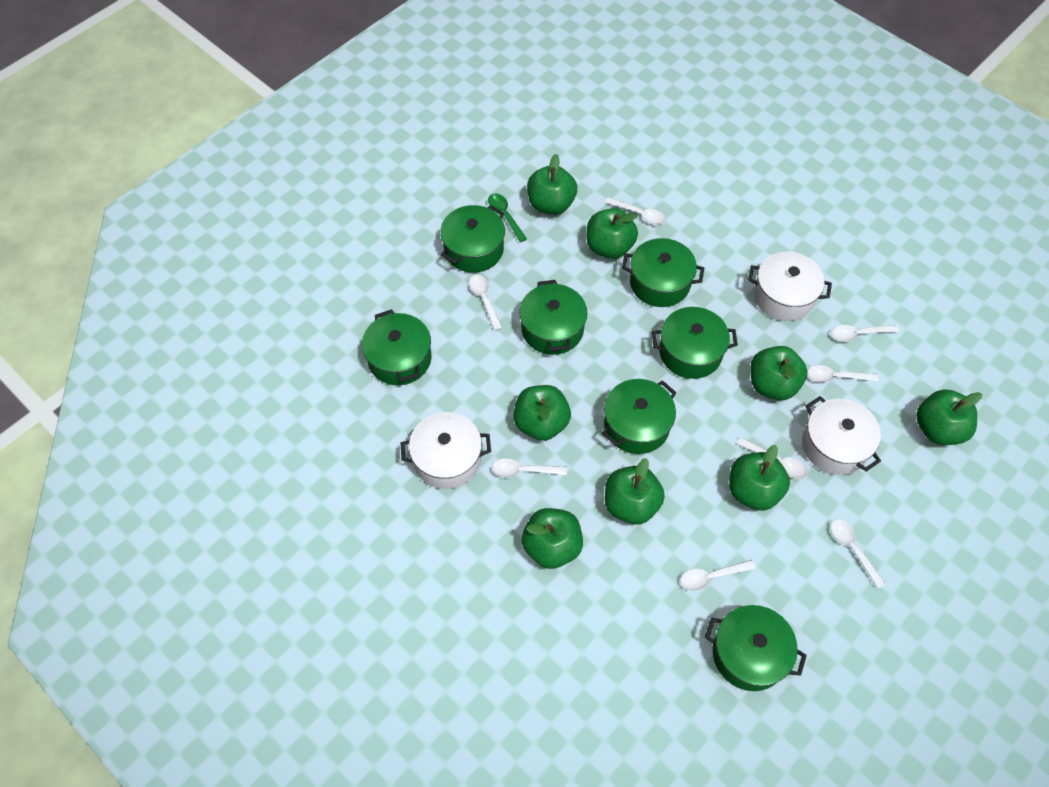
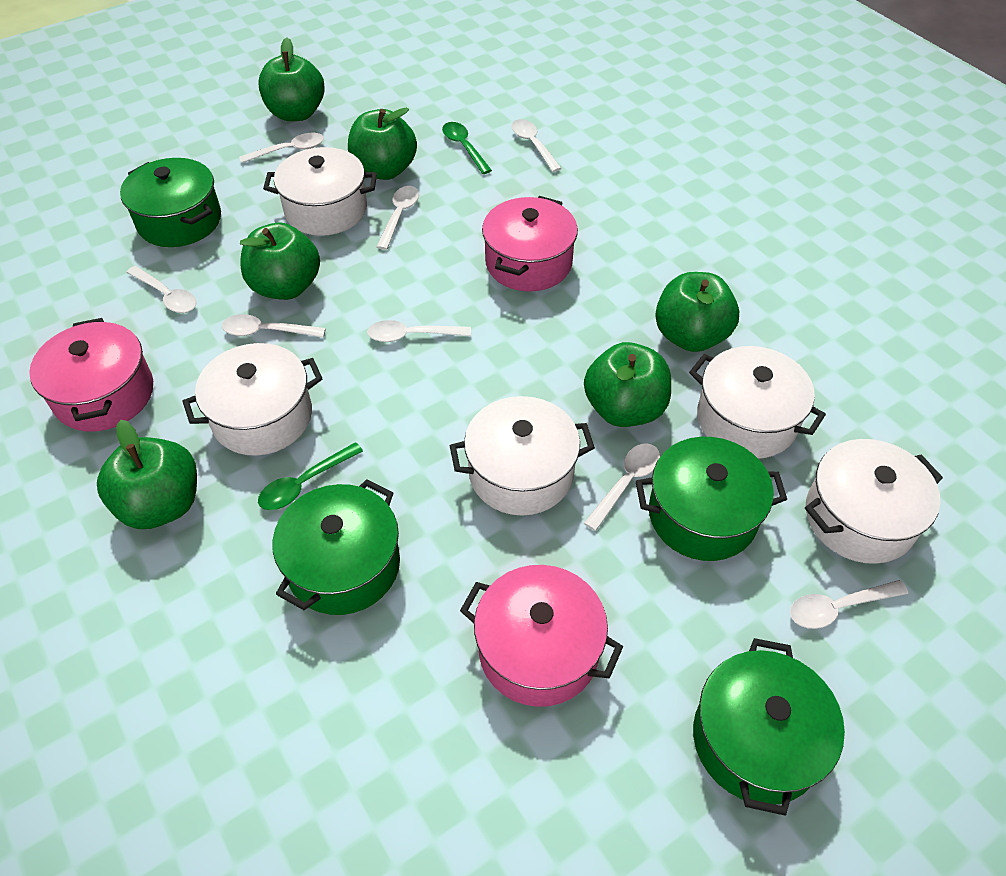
green apple: [514,385,571,441] [522,508,583,569] [527,154,577,215] [587,208,638,259] [605,458,665,525] [730,445,790,511] [750,346,808,400] [916,389,982,445] = 8 -> [97,420,197,529] [240,223,320,300] [258,38,325,121] [348,107,417,180] [584,342,671,427] [655,272,739,352] = 6
green pot: [362,309,431,385] [440,205,505,273] [519,280,587,355] [602,379,676,454] [622,238,704,307] [652,307,738,379] [705,605,807,691] = 7 -> [120,158,221,247] [272,479,400,615] [636,437,787,561] [693,638,845,815] = 4
green spoon: [488,193,527,242] = 1 -> [258,442,363,510] [442,122,492,174] = 2
pink pot: none = 0 -> [29,318,153,432] [460,565,623,707] [482,196,578,291] = 3
white pot: [401,412,491,489] [748,252,832,321] [802,396,881,475] = 3 -> [182,343,323,456] [263,147,377,236] [450,396,595,516] [689,346,826,459] [805,439,943,564] = 5

